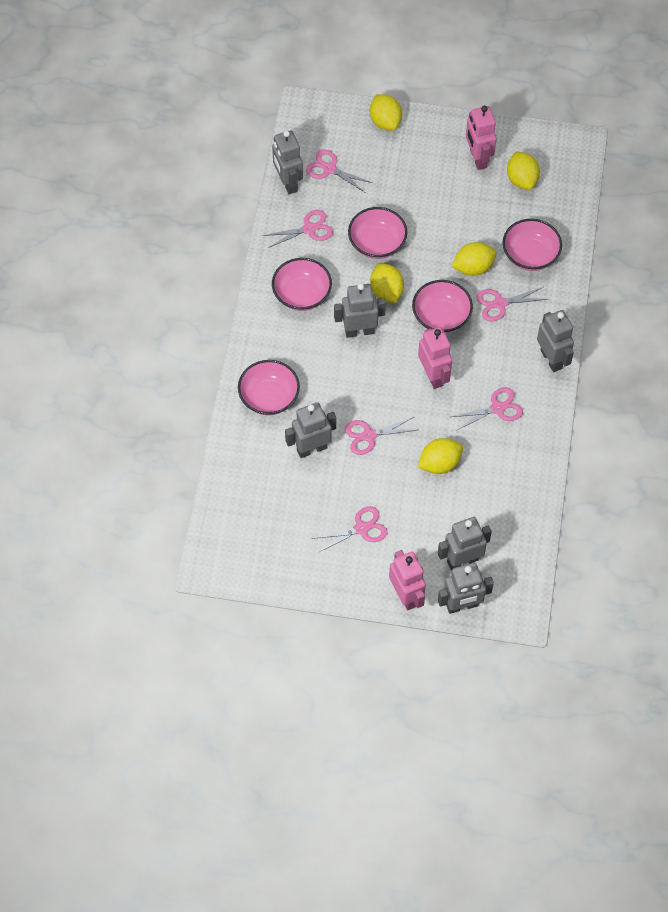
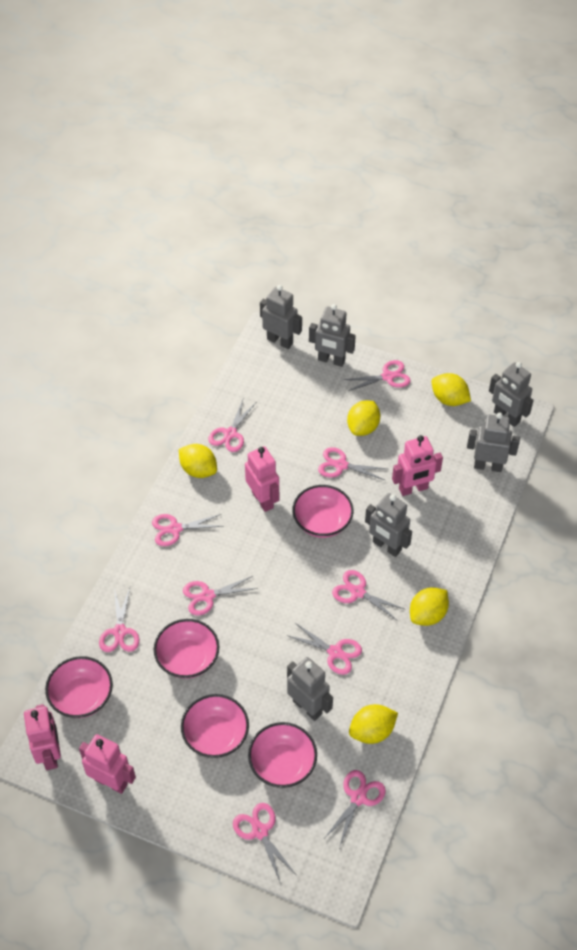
pink robot: [389,550,426,611] [418,327,452,389] [466,106,497,170] = 3 -> [24,704,61,770] [79,734,136,794] [245,446,279,512] [392,435,443,496] = 4
pink scissors: [263,210,333,248] [306,149,373,193] [312,506,388,553] [345,417,416,455] [451,387,523,430] [476,287,548,322] = 6 -> [99,588,139,652] [152,514,224,546] [183,576,258,616] [208,400,256,452] [233,803,295,884] [287,623,362,675] [318,447,388,480] [325,770,386,848] [332,570,406,621] [344,360,410,391] = 10

